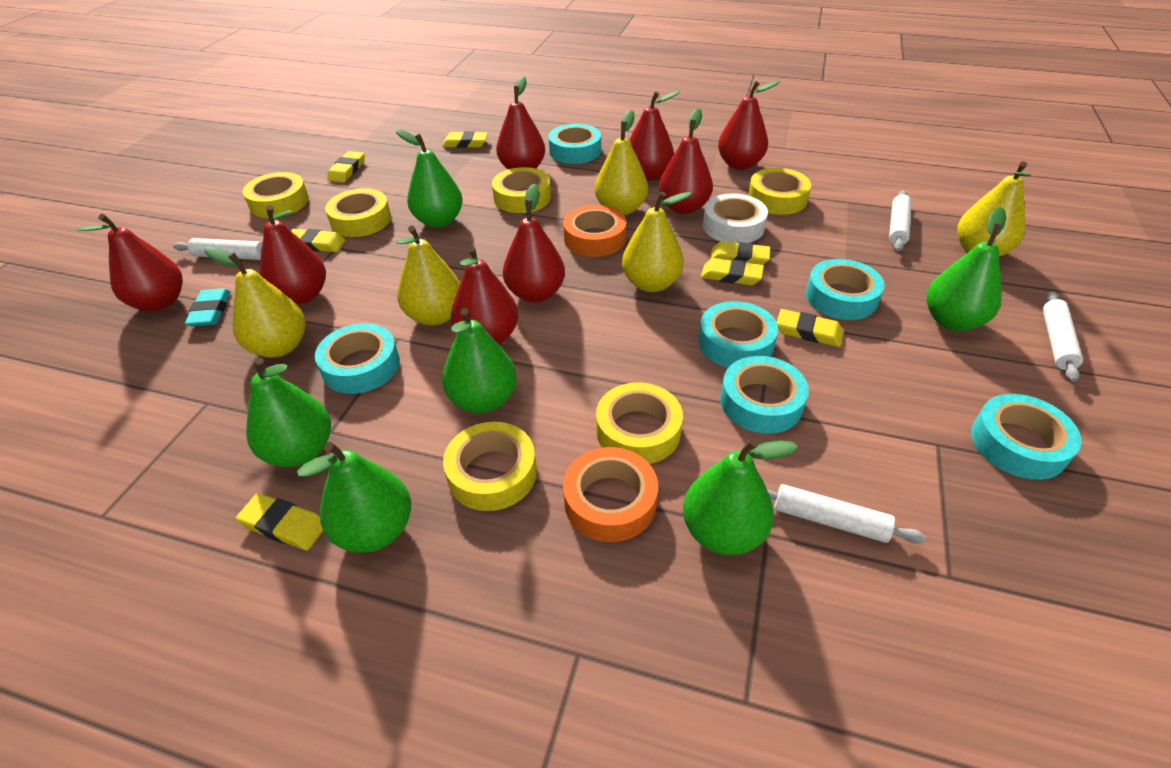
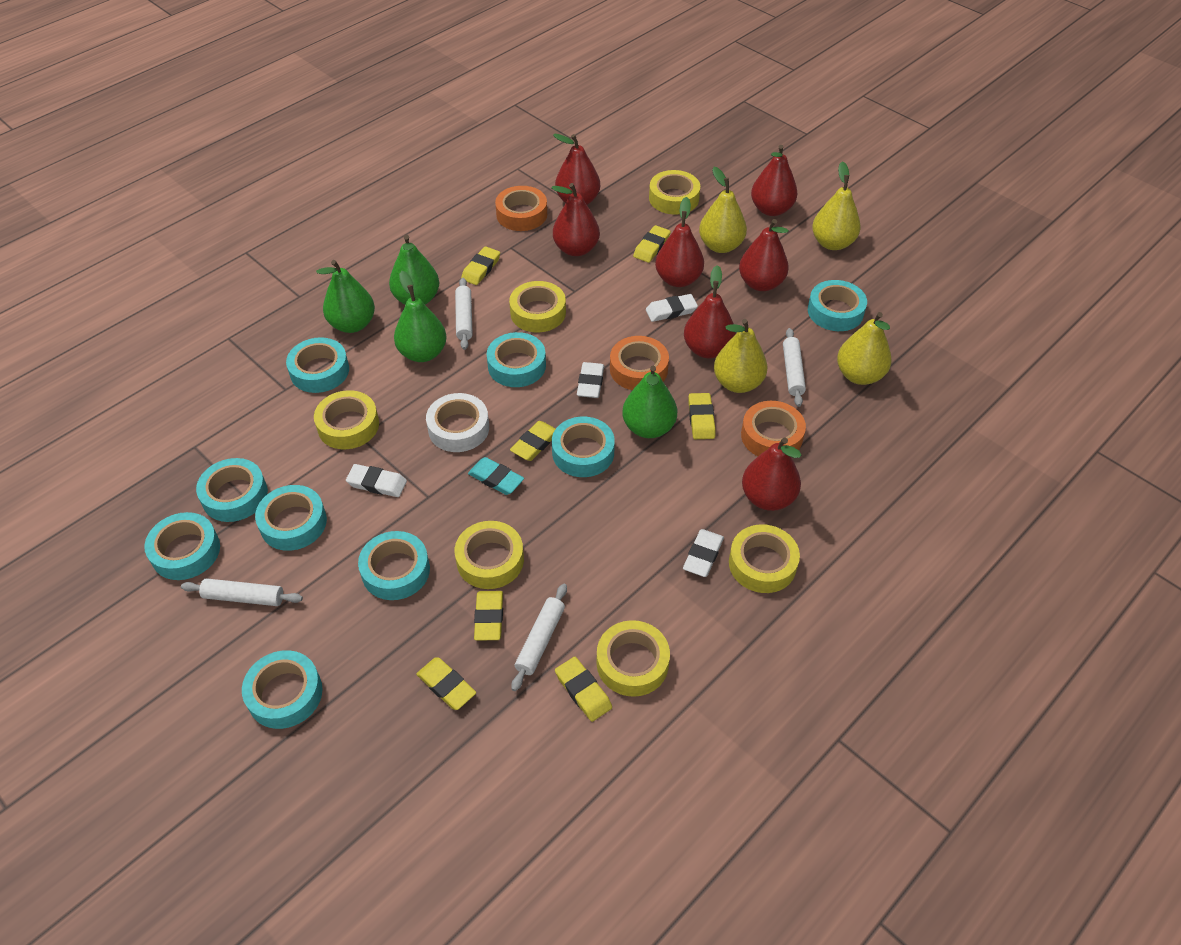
green pear: [246,357,331,467] [297,442,411,553] [396,129,463,228] [442,308,517,413] [683,438,798,555] [926,207,1006,331] = 6 -> [316,260,375,333] [389,235,439,305] [394,271,446,362] [622,366,677,438] = 4
orange tape: [563,205,626,257] [563,447,658,542] = 2 -> [495,186,547,231] [610,336,669,390] [741,401,806,456] = 3
red pear: [76,214,183,311] [260,205,326,305] [451,246,518,344] [496,76,545,169] [503,184,565,303] [629,91,680,181] [659,108,713,214] [718,80,780,170] = 8 -> [551,183,600,256] [553,134,600,205] [655,197,704,287] [684,265,736,358] [739,219,789,291] [742,438,801,511] [751,145,797,216] = 7
turquoise tape: [315,323,400,394] [548,124,601,164] [698,301,778,368] [720,356,809,434] [806,259,885,320] [971,394,1082,480] = 6 -> [144,512,220,580] [196,458,268,522] [242,650,323,729] [255,485,327,551] [286,337,349,393] [358,531,430,600] [487,332,546,387] [552,417,615,477] [808,280,867,331] = 9
white eraser: none = 0 -> [346,464,407,497] [577,362,604,398] [646,294,698,322] [683,529,724,577] = 4
yellow pear: [205,246,306,358] [396,225,460,326] [595,110,648,215] [622,191,692,292] [957,161,1031,257] = 5 -> [699,167,747,253] [714,319,768,393] [812,161,861,250] [837,312,892,385] = 4

